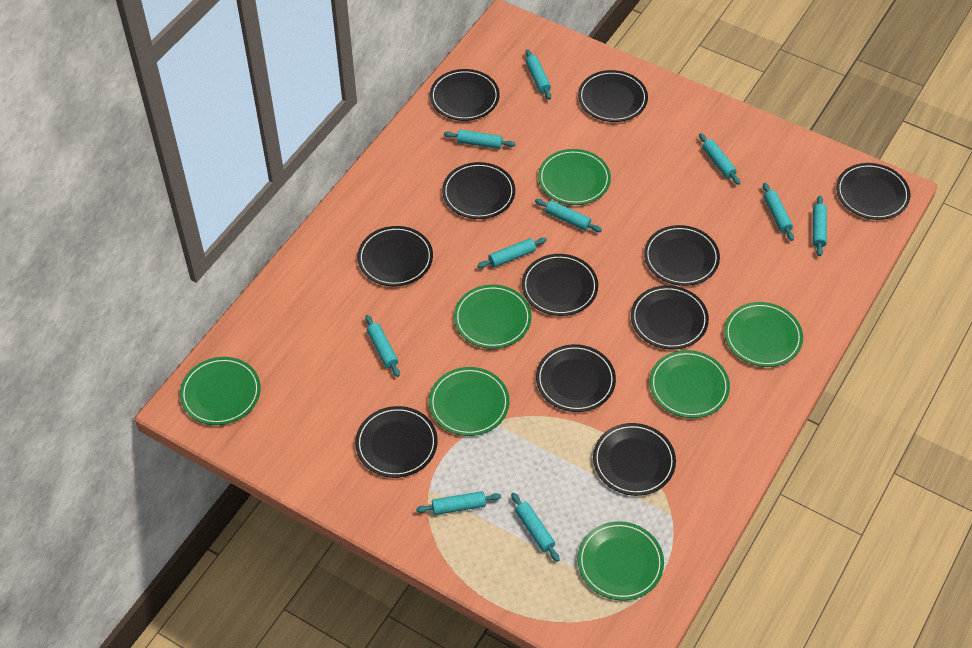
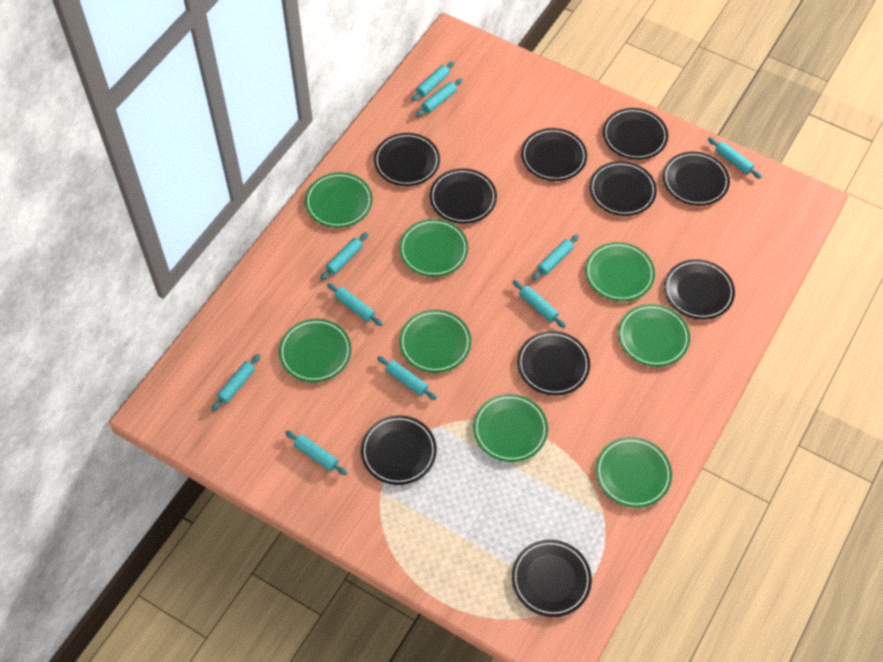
black plate: [355,406,438,478] [357,226,433,287] [430,69,500,121] [442,162,515,219] [522,254,598,316] [536,344,616,412] [578,70,648,122] [593,423,676,496] [631,285,709,350] [644,225,720,286] [836,163,910,220] = 11 -> [361,415,437,485] [374,133,440,186] [429,168,497,224] [512,540,592,617] [517,331,590,396] [521,128,587,181] [589,161,657,216] [603,108,668,160] [663,152,730,206] [664,259,735,320] = 10
green plate: [180,357,261,425] [429,367,510,436] [454,285,531,349] [538,149,611,205] [577,521,664,601] [649,350,730,418] [724,302,803,367] = 7 -> [279,319,351,382] [305,172,373,228] [399,219,468,277] [399,310,471,373] [473,394,548,462] [585,242,655,301] [595,437,672,508] [618,304,690,367] = 8

